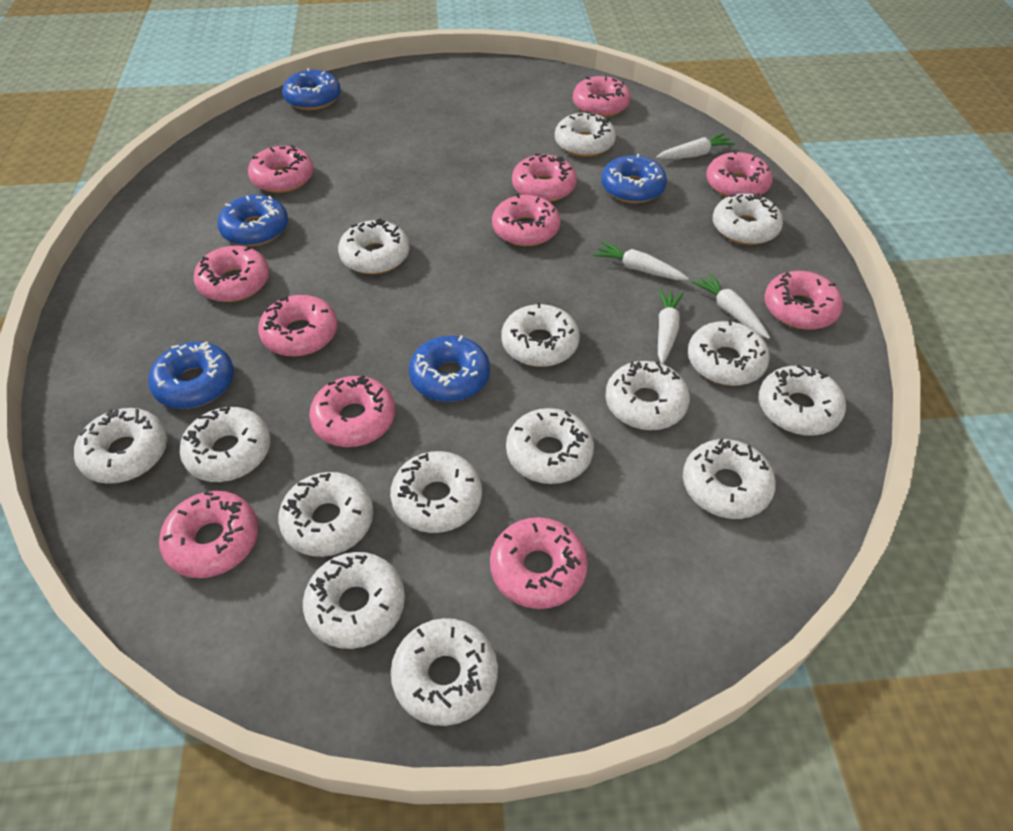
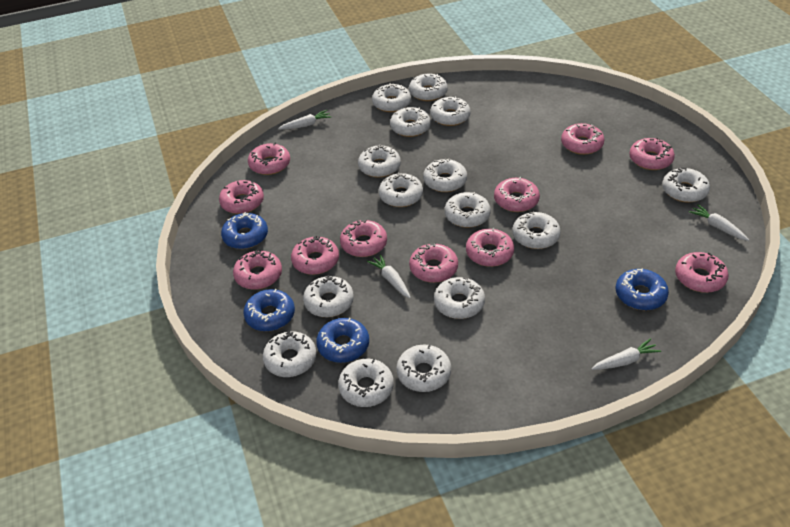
blue donut: [148,342,234,409] [217,195,288,246] [282,68,341,110] [409,335,490,402] [601,154,667,203] = 5 -> [221,212,268,249] [244,289,295,331] [316,318,369,363] [616,268,669,310] = 4

